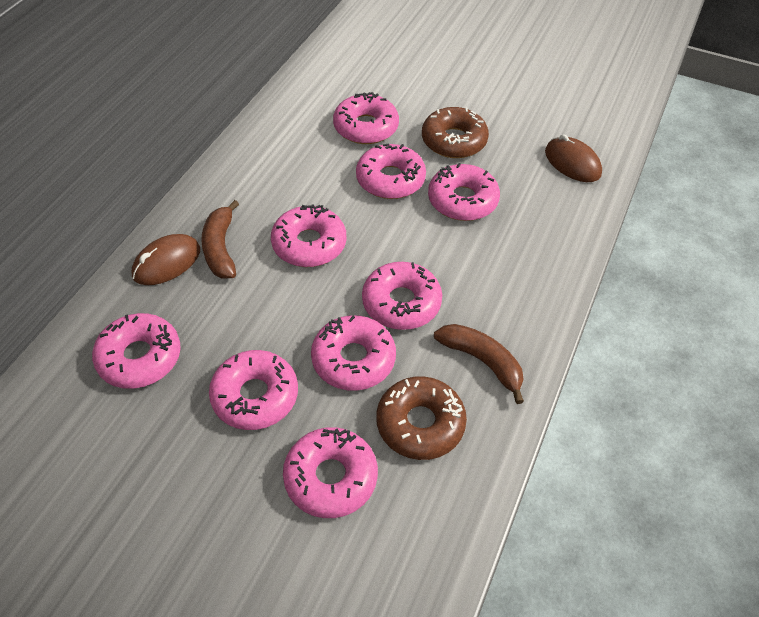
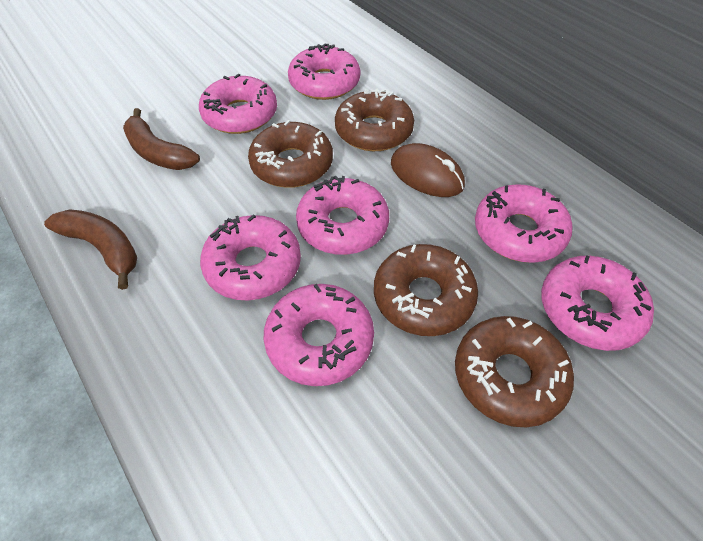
brown donut: [376,376,467,460] [422,107,489,158] = 2 -> [248,120,333,188] [335,89,414,151] [374,244,478,336] [455,316,574,428] = 4
brown mouse: [132,234,200,285] [545,134,602,182] = 2 -> [391,143,465,197] = 1
pink donut: [92,313,181,389] [209,350,298,430] [271,204,346,267] [283,427,378,518] [311,315,396,391] [333,92,399,144] [356,144,426,199] [362,262,442,330] [428,163,500,221] = 9 -> [199,73,277,134] [200,214,301,301] [264,284,374,386] [288,44,360,100] [296,175,389,255] [475,184,573,263] [541,255,654,351] = 7

